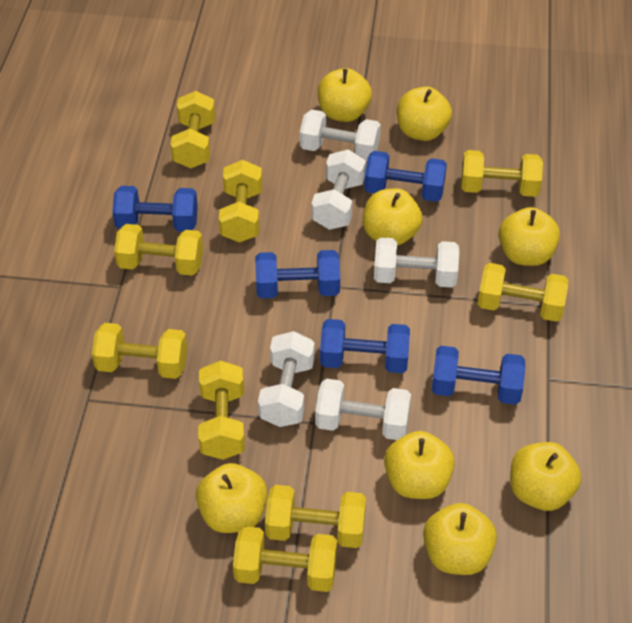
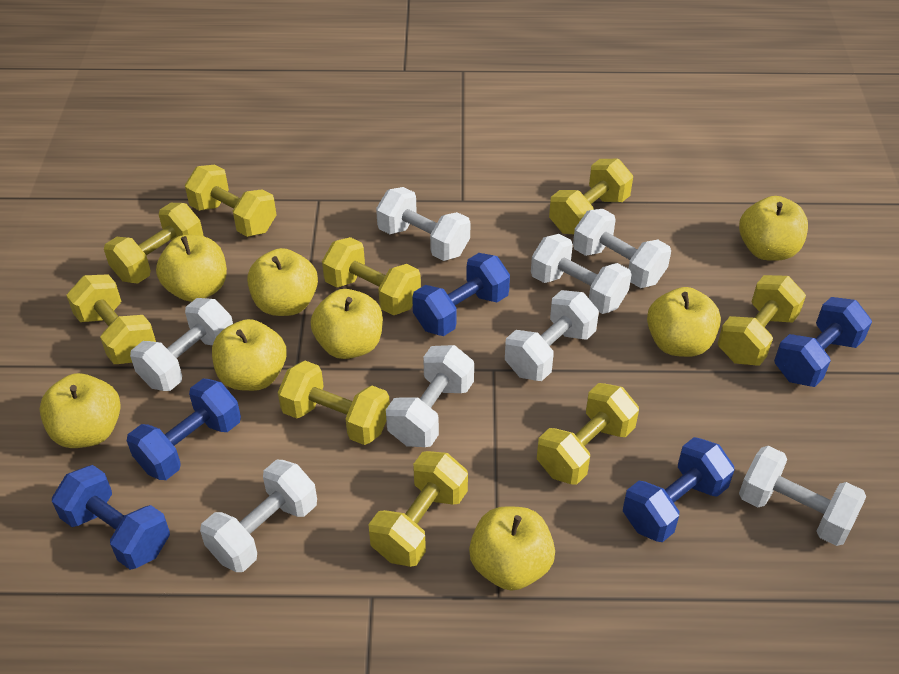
white dumbbell: [258,331,315,427] [300,110,381,161] [311,149,366,230] [315,379,411,440] [374,237,459,287] = 5 -> [130,298,233,391] [200,460,317,572] [376,187,470,261] [386,345,474,447] [505,290,599,381] [531,234,632,314] [573,209,671,288] [739,446,866,546] = 8

